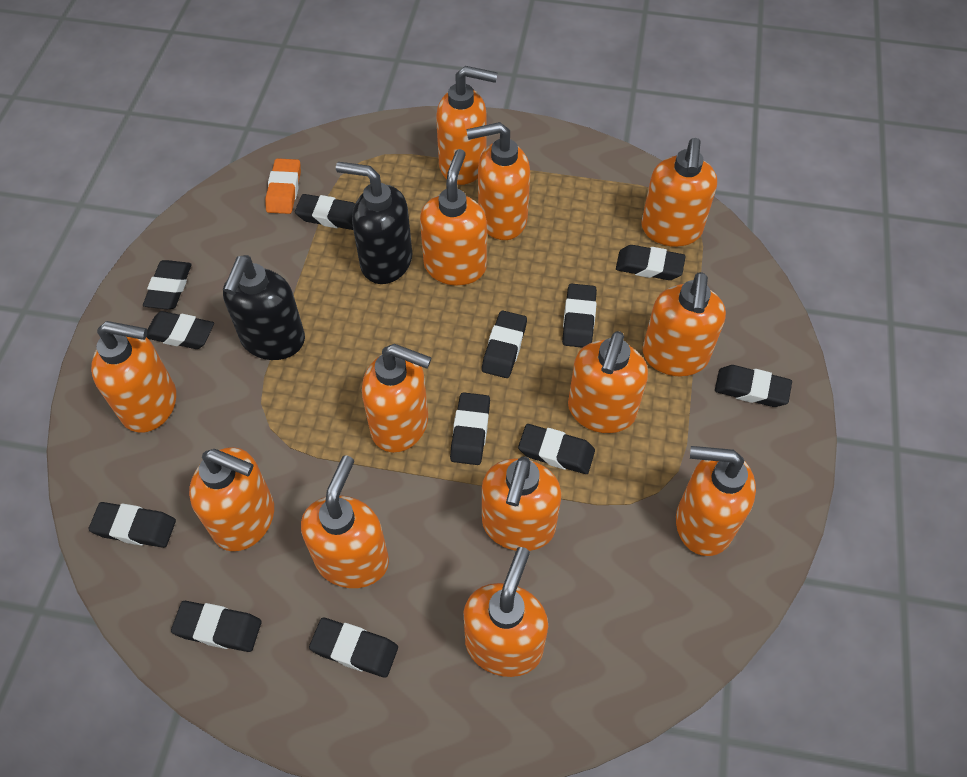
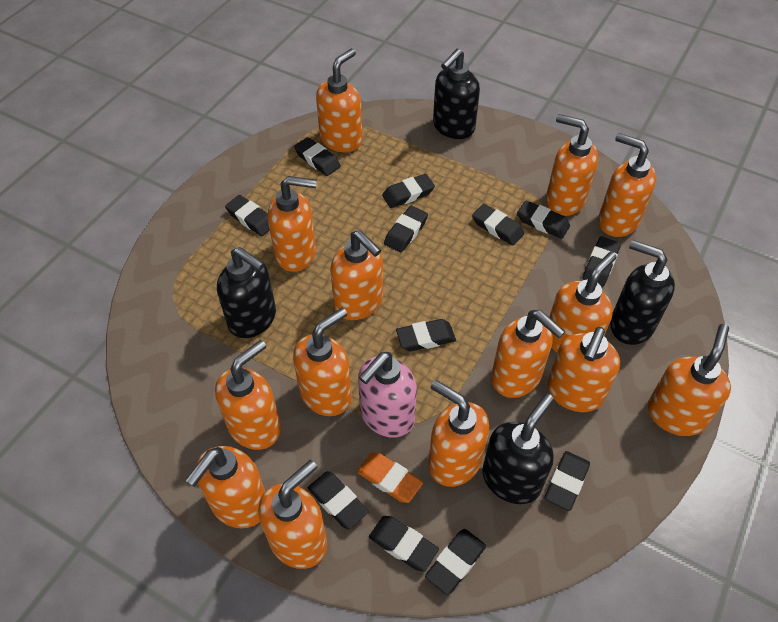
black soap dispenser: [223,255,305,360] [336,162,412,284] = 2 -> [217,247,276,338] [433,49,480,139] [482,393,554,504] [610,240,675,345] = 4
orange soap dispenser: [91,321,176,433] [189,447,274,551] [301,455,389,588] [362,344,432,453] [420,149,487,286] [436,66,498,185] [463,547,548,677] [466,122,530,240] [482,456,561,551] [568,331,648,433] [641,138,717,247] [643,272,726,377] [676,446,756,556] = 13 -> [185,446,265,528] [215,340,281,450] [258,460,327,569] [268,176,317,272] [293,308,352,416] [316,49,362,152] [330,230,383,320] [428,380,489,487] [491,310,565,398] [546,114,598,216] [547,327,620,412] [549,252,616,353] [598,133,656,237] [647,324,731,436] = 14
pink soap dispenser: none = 0 -> [358,352,417,438] = 1

